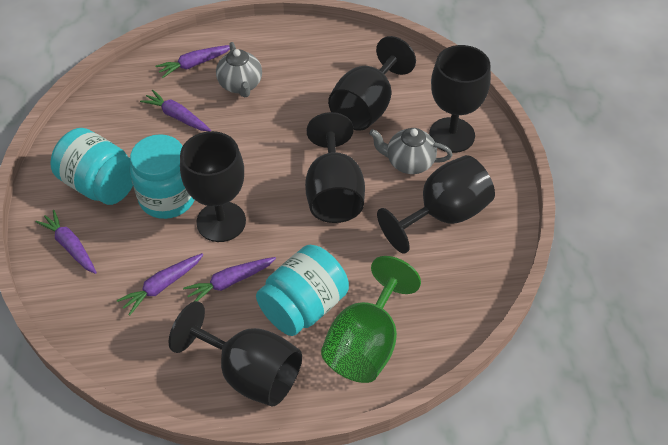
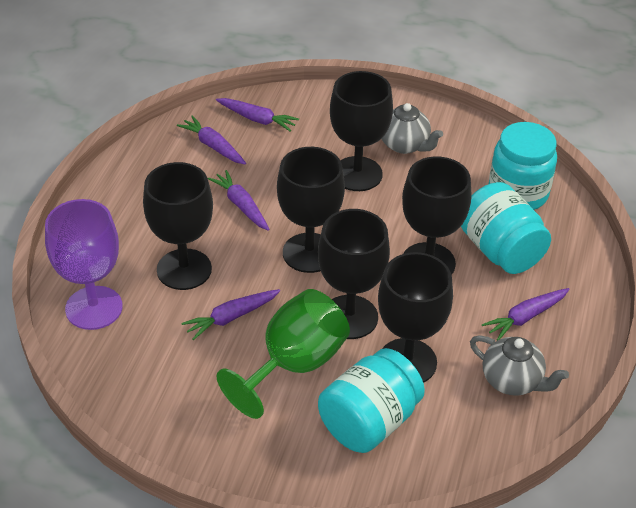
purple goblet: none = 0 -> [45,199,123,330] = 1

